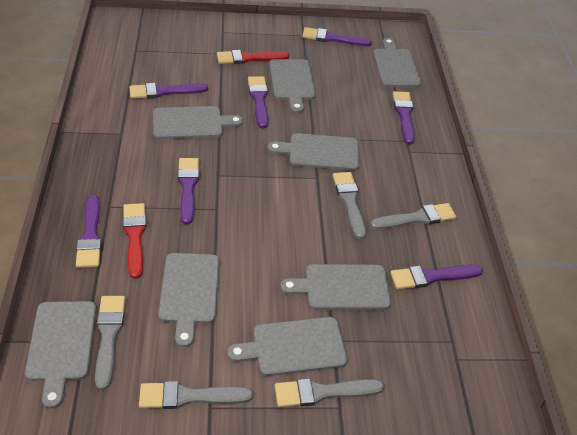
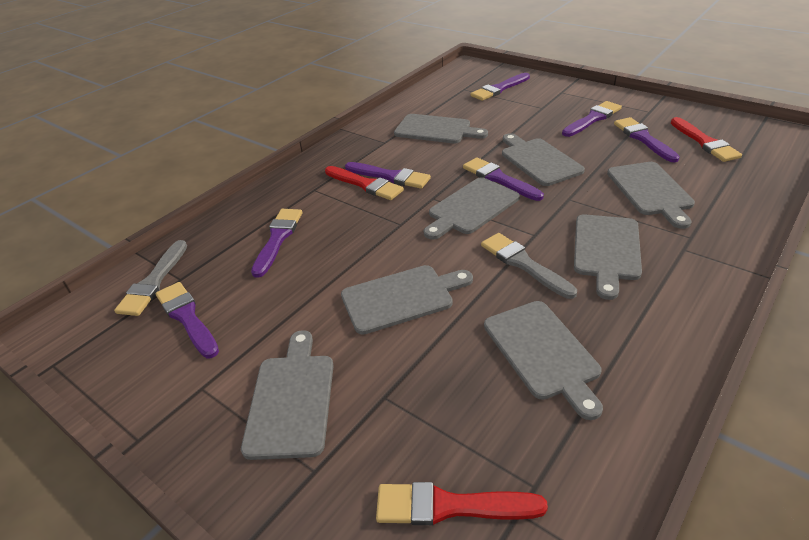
grey brush: [95,296,125,390] [139,381,253,409] [275,379,384,407] [333,172,366,239] [370,203,457,229] = 5 -> [114,240,187,316] [481,233,577,299] = 2
red brush: [123,203,146,279] [217,50,289,64] = 2 -> [325,166,404,200] [376,482,548,525] [671,117,742,162] = 3

